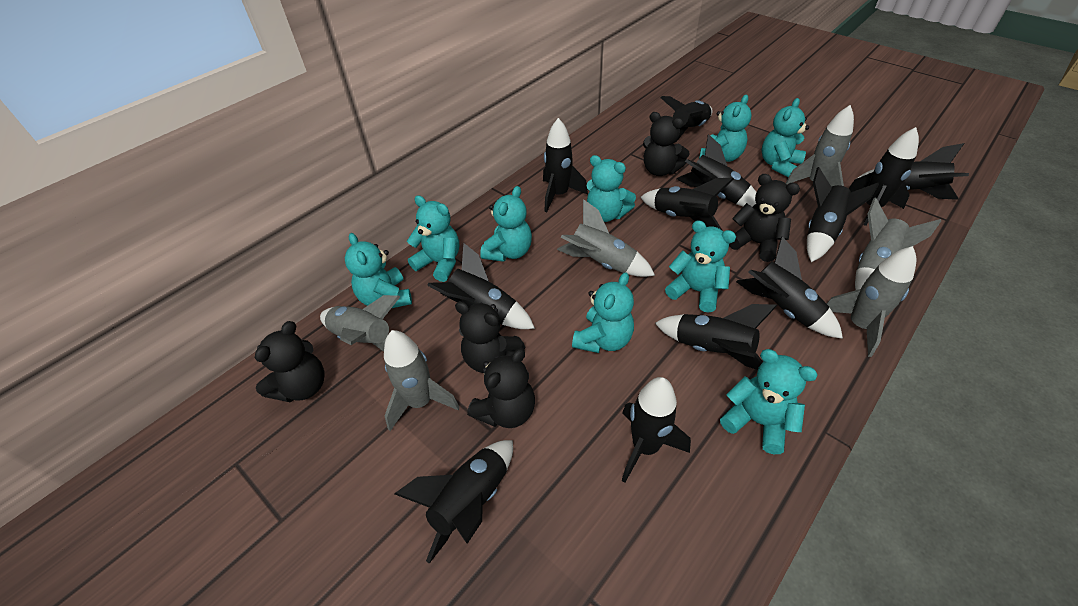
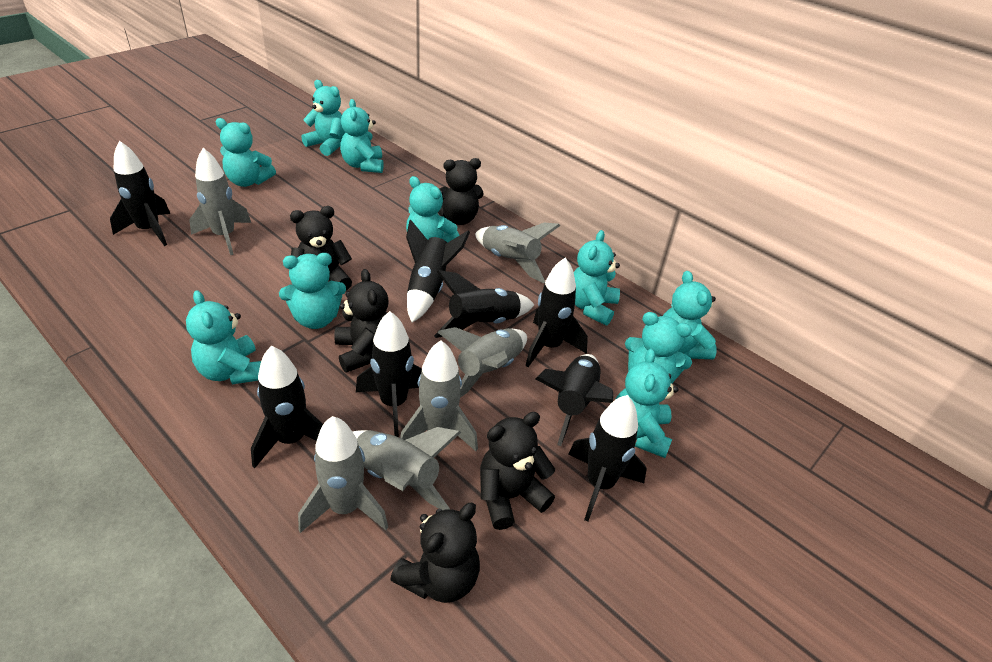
black rocket: [394,440,513,563] [427,243,535,329] [543,118,588,212] [622,377,691,483] [640,178,734,231] [655,304,777,370] [660,96,713,143] [677,134,756,207] [736,237,843,339] [807,167,879,262] [848,127,919,226] [856,143,969,200] = 12 -> [110,141,170,246] [251,346,323,468] [356,311,422,437] [406,220,470,322] [434,270,535,338] [525,257,588,367] [535,354,613,446] [568,395,647,521] = 8
turquoise teddy bear: [345,233,412,308] [407,195,459,282] [480,186,532,262] [572,272,634,353] [586,155,636,222] [665,220,736,313] [699,95,752,162] [720,349,817,454] [762,98,809,178] = 9 -> [186,290,261,384] [216,118,276,187] [279,253,346,329] [301,80,346,156] [340,99,384,173] [406,176,460,243] [574,230,620,325] [615,348,678,458] [625,312,692,383] [663,271,717,359] = 10

